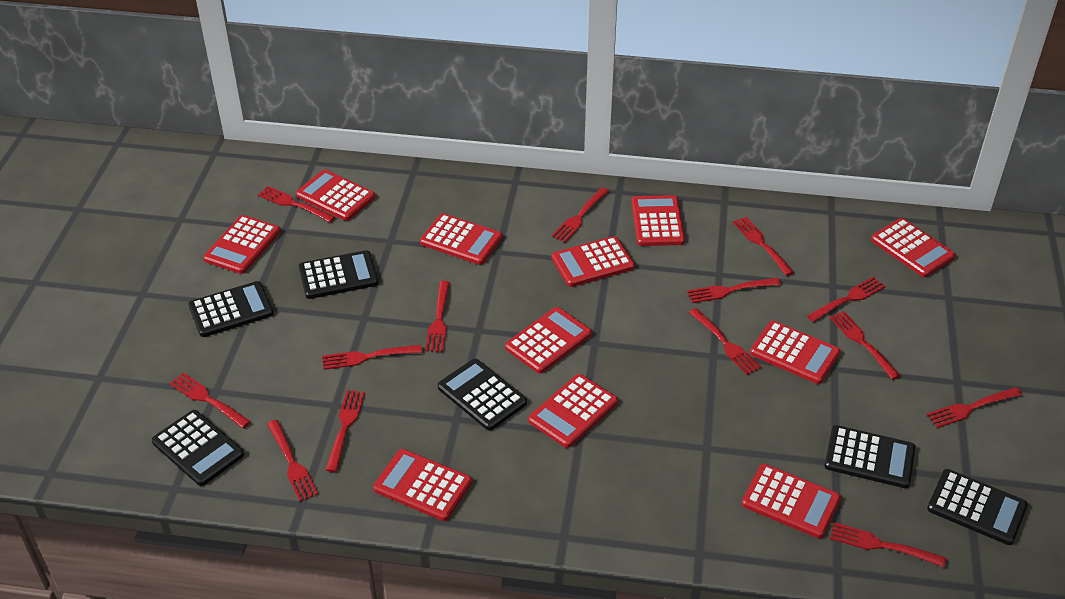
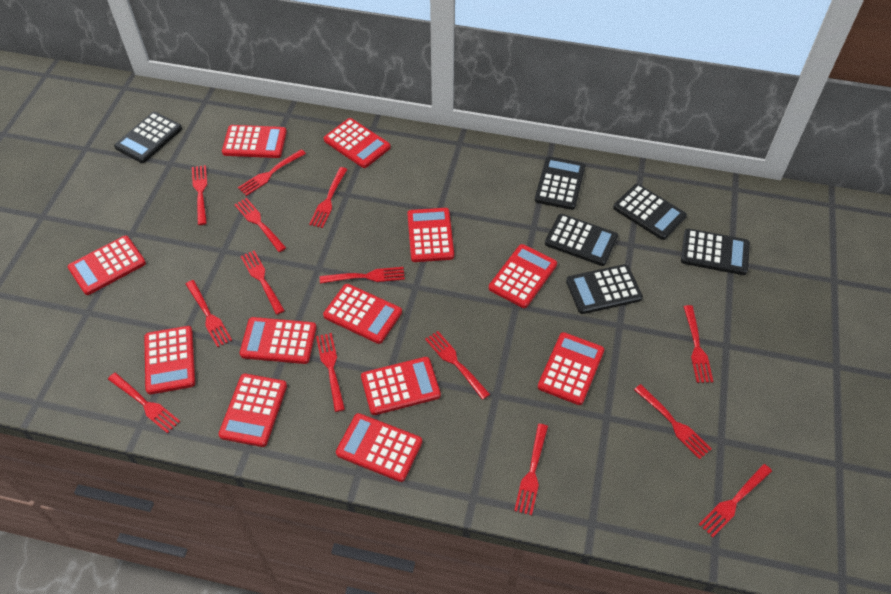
red calculator: [203,215,280,274] [296,170,375,221] [373,449,472,521] [420,213,502,265] [505,307,592,373] [528,374,618,448] [552,236,635,287] [632,195,685,246] [742,464,841,538] [750,321,840,384] [871,218,956,277] = 11 -> [68,236,146,295] [144,326,195,394] [219,374,287,447] [222,125,287,158] [240,317,317,364] [323,284,402,344] [324,118,391,168] [336,413,422,482] [361,357,441,415] [407,208,454,262] [489,244,557,308] [538,332,604,405] = 12

